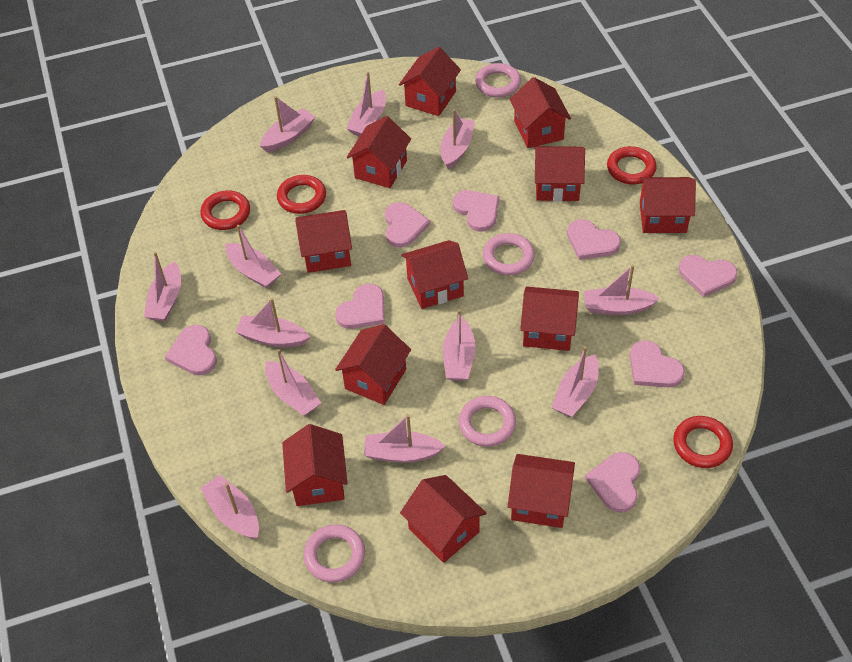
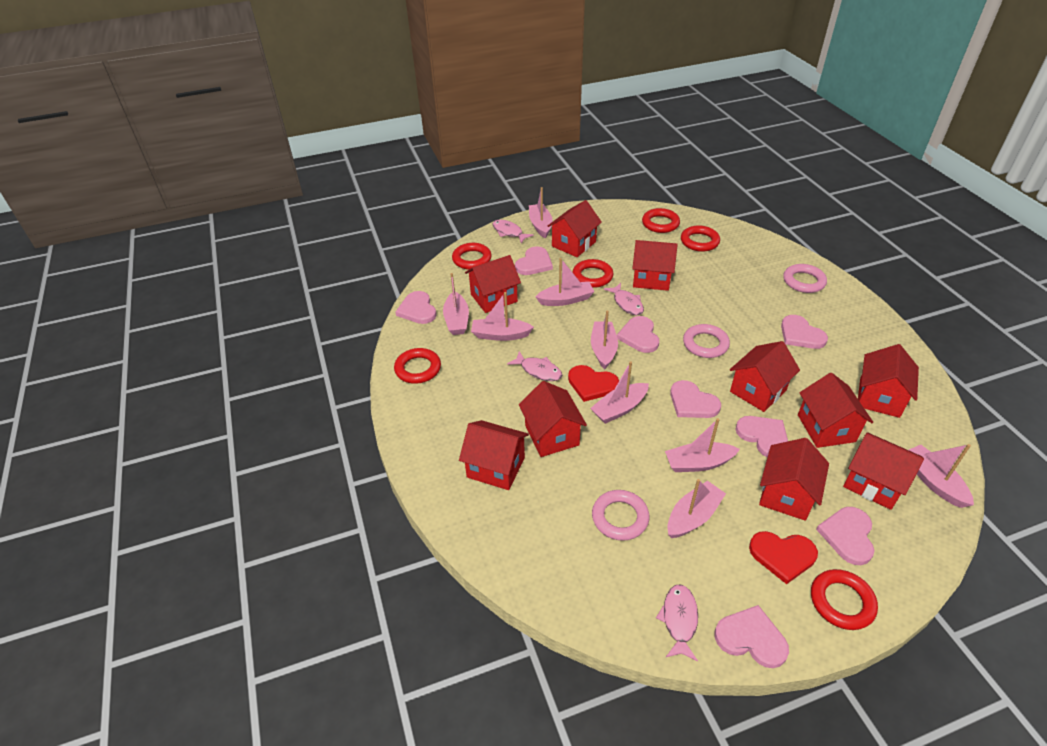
pink boat: [144,252,181,321] [201,475,259,539] [225,225,281,288] [235,298,310,347] [260,96,315,152] [265,349,321,416] [346,72,386,136] [364,414,445,463] [441,109,475,169] [443,309,476,381] [552,346,599,417] [584,265,660,315] = 12 -> [443,273,469,335] [471,292,534,341] [529,187,553,239] [535,258,595,306] [590,361,649,424] [591,311,618,369] [665,418,740,472] [667,479,726,538] [909,444,974,508] = 9
pink fish: none = 0 -> [493,220,534,243] [507,351,562,381] [604,283,644,315] [656,584,698,661] = 4
pink ring: [304,524,365,582] [459,396,516,447] [475,63,521,98] [483,233,535,275] = 4 -> [592,490,649,541] [683,324,730,358] [783,264,827,293] = 3
red heart: none = 0 -> [568,365,619,402] [749,531,818,584] = 2
red house: [282,424,348,506] [295,210,352,273] [335,324,411,405] [347,116,411,188] [399,47,461,116] [400,475,486,563] [401,240,468,309] [508,454,575,528] [510,77,571,148] [520,286,579,351] [534,146,585,202] [640,177,696,233] = 12 -> [459,420,529,490] [465,255,521,313] [519,381,587,457] [548,200,602,257] [632,240,678,291] [730,341,800,412] [759,438,829,521] [798,373,873,448] [843,432,924,510] [858,344,919,418] = 10
red ring: [200,190,250,230] [277,175,326,214] [607,146,657,185] [673,416,733,468] = 4 -> [394,348,441,384] [452,243,492,270] [572,259,614,288] [642,208,680,233] [681,225,720,252] [811,569,878,630] = 6

